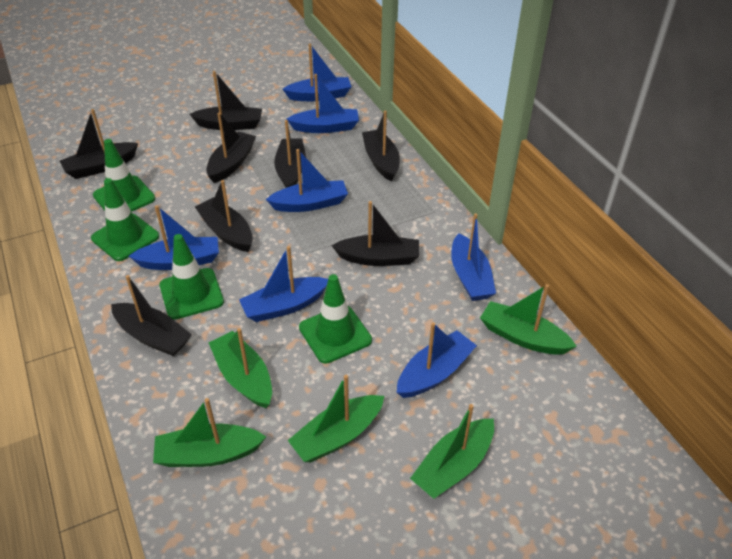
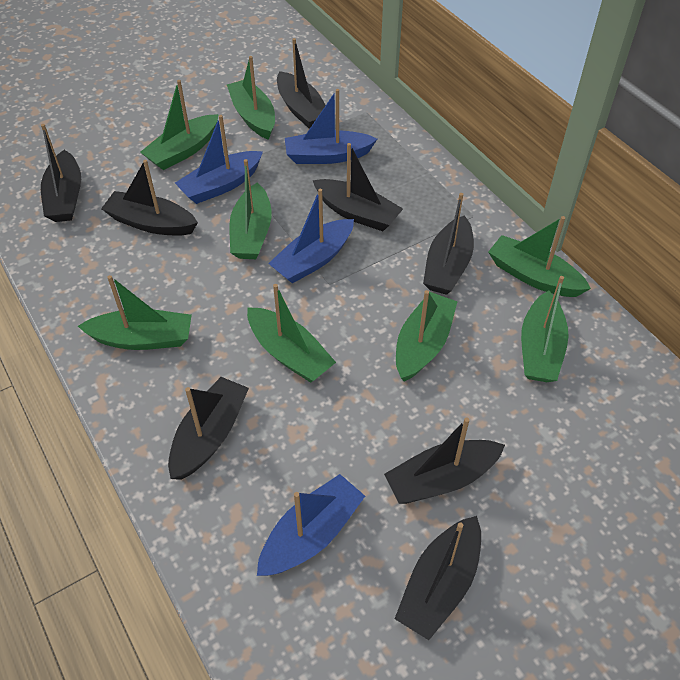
blue boat: [129,205,219,270] [239,246,328,322] [266,149,348,212] [283,44,352,101] [286,74,359,133] [397,322,477,398] [451,213,496,301] = 7 -> [175,115,263,204] [257,474,365,576] [268,189,354,283] [285,89,377,164] = 4
green boat: [153,398,266,467] [209,328,272,408] [288,375,384,462] [410,404,494,499] [480,284,577,355] = 5 -> [78,275,192,350] [140,80,219,170] [227,56,275,140] [229,159,272,259] [247,284,336,383] [396,290,458,382] [488,216,591,297] [521,276,569,382] = 8
green traffic cone: [91,178,159,261] [93,139,155,212] [160,234,224,320] [299,274,372,364] = 4 -> none = 0

